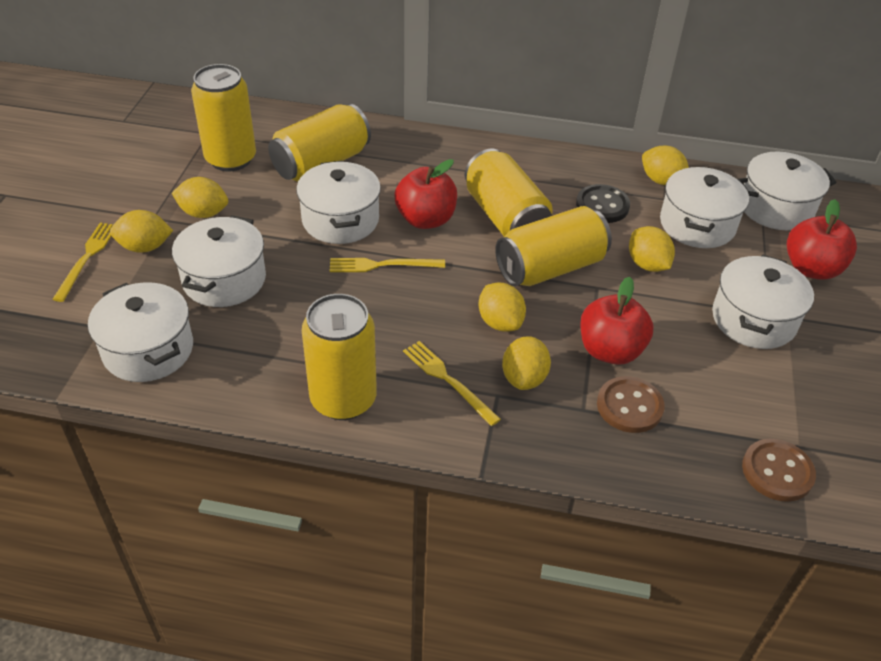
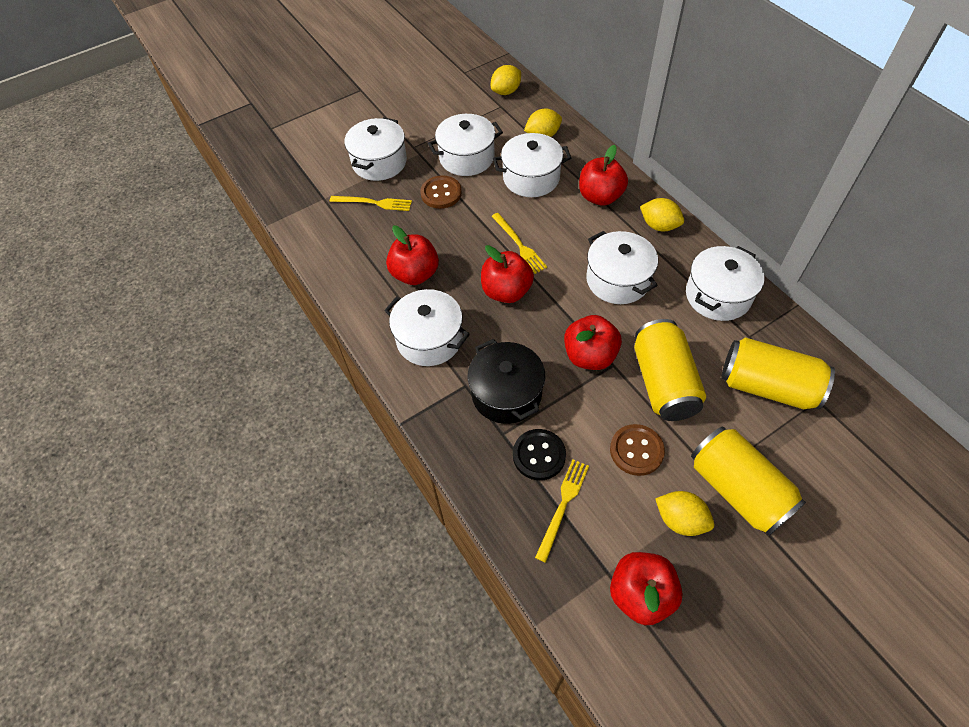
black pot: none = 0 -> [468,339,545,424] = 1
red apple: [394,159,457,229] [580,277,654,365] [787,199,857,280] = 3 -> [386,225,439,285] [481,245,534,303] [564,315,622,370] [579,145,628,206] [610,552,683,625] = 5
yellow can: [191,64,256,172] [268,104,371,181] [302,294,377,420] [465,149,553,236] [495,206,612,286] = 5 -> [634,319,706,421] [691,427,806,536] [721,337,835,410] = 3
yellow lemon: [110,210,173,253] [172,177,228,218] [479,282,526,332] [502,336,551,390] [629,226,675,272] [642,146,689,185] = 6 -> [491,65,521,95] [524,108,562,137] [640,198,684,231] [655,491,714,536] = 4

